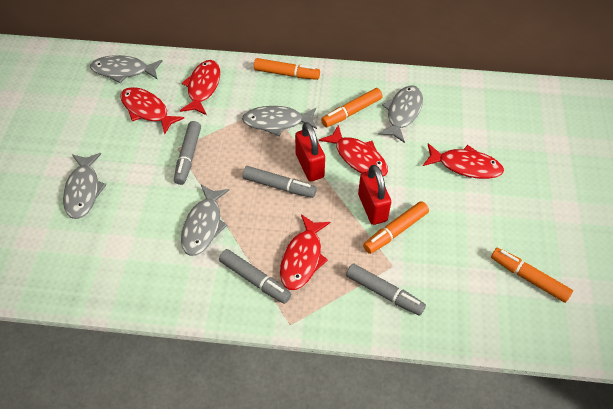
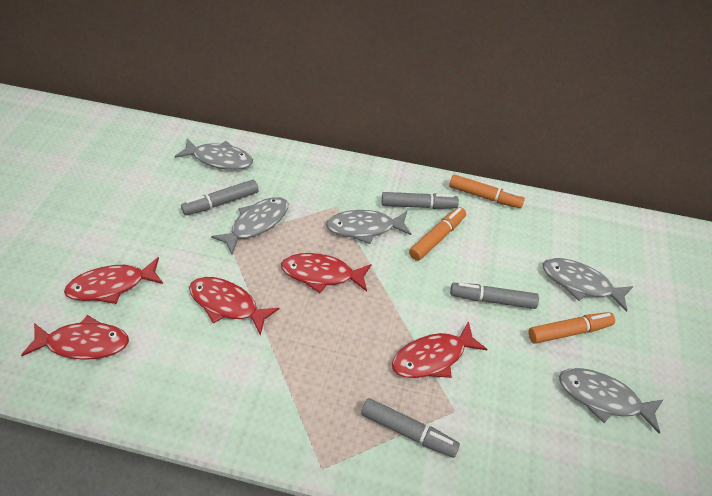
orange marker: [254,58,320,80] [321,88,383,127] [363,201,429,254] [491,248,573,303] = 4 -> [409,207,466,261] [449,174,525,208] [529,312,615,344] = 3
red padlock: [295,122,325,181] [358,165,391,225] = 2 -> none = 0

